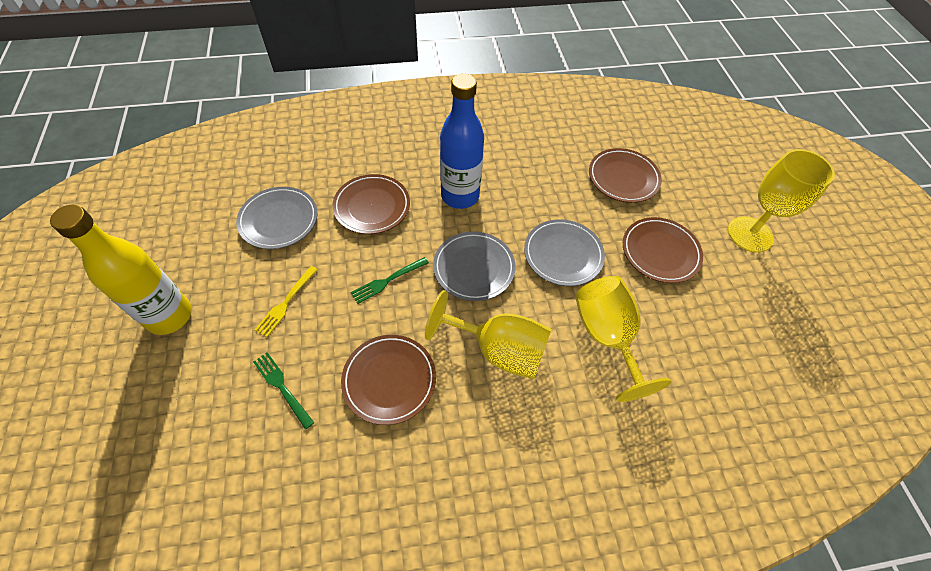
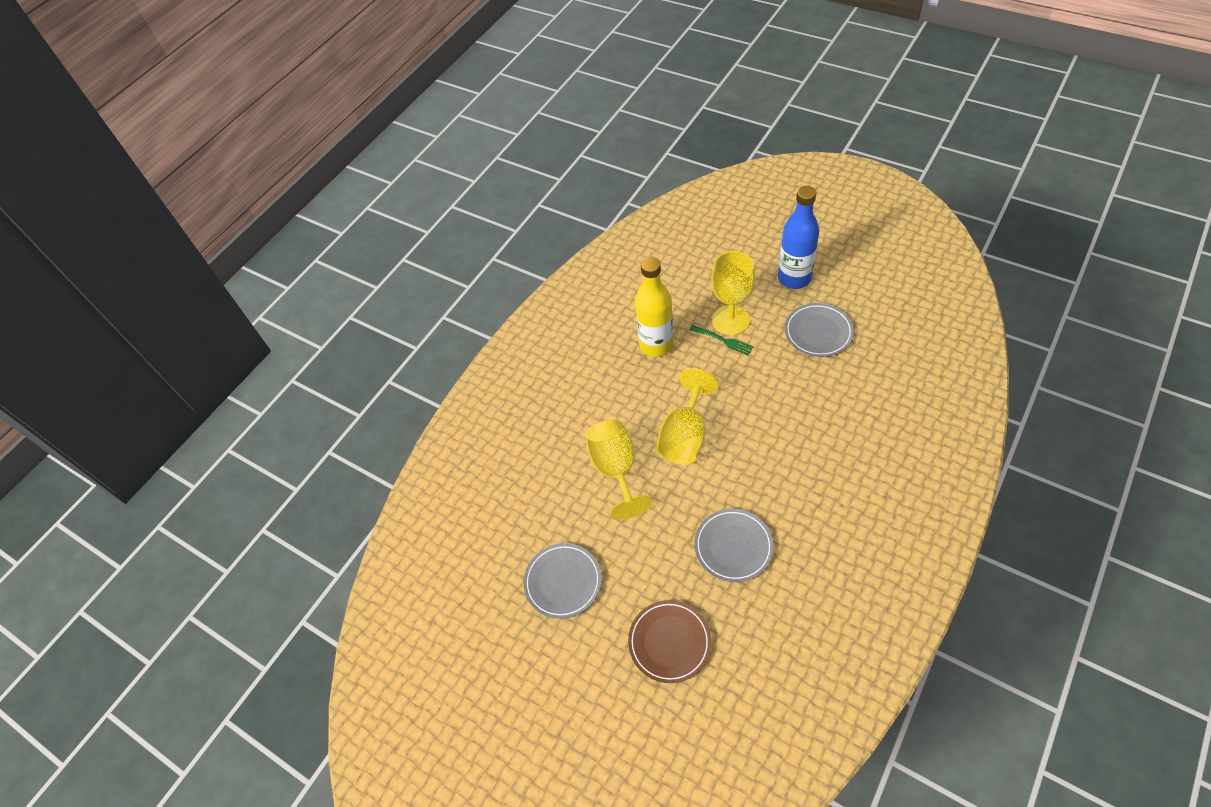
brown plate: [333,174,410,234] [341,335,436,425] [589,148,662,203] [623,217,703,283] = 4 -> [628,600,711,683] = 1
green fork: [253,352,314,429] [350,257,429,304] = 2 -> [690,325,754,356] = 1
yellow fork: [255,266,318,337] = 1 -> none = 0

